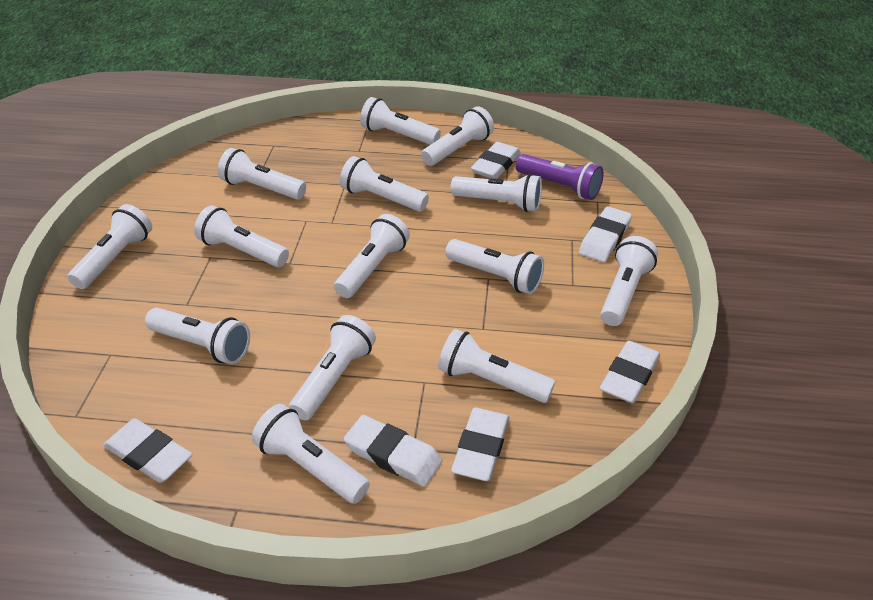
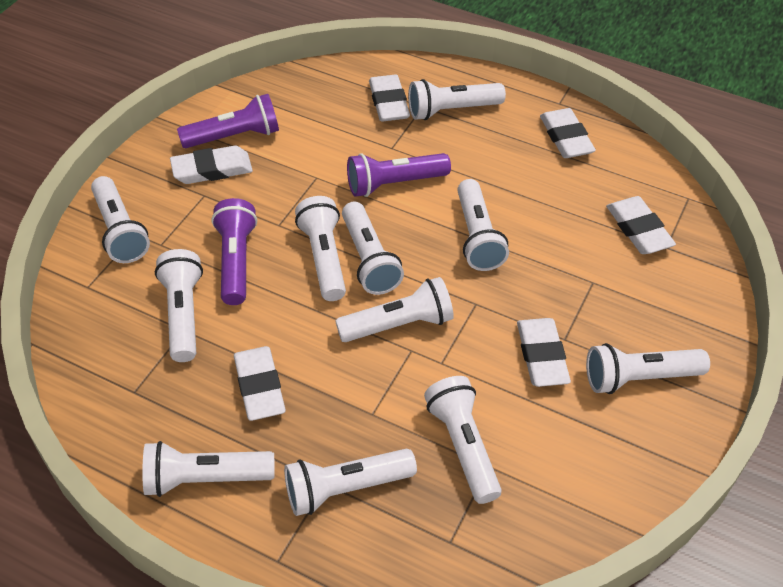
purple flashlight: [515,154,603,200] = 1 -> [177,94,279,148] [211,198,257,305] [347,153,451,197] = 3
white flashlight: [68,204,152,289] [145,308,250,364] [194,205,289,267] [218,148,306,200] [252,404,370,504] [289,315,376,420] [334,214,410,298] [340,156,429,212] [360,97,441,145] [421,106,494,166] [438,329,555,403] [445,239,544,294] [451,174,542,212] [600,236,658,326] = 14 -> [91,176,150,263] [142,441,275,497] [155,249,203,362] [284,449,417,516] [295,196,346,301] [335,277,454,342] [342,202,404,295] [408,79,506,120] [424,376,502,504] [457,179,509,271] [586,343,710,394] = 11

